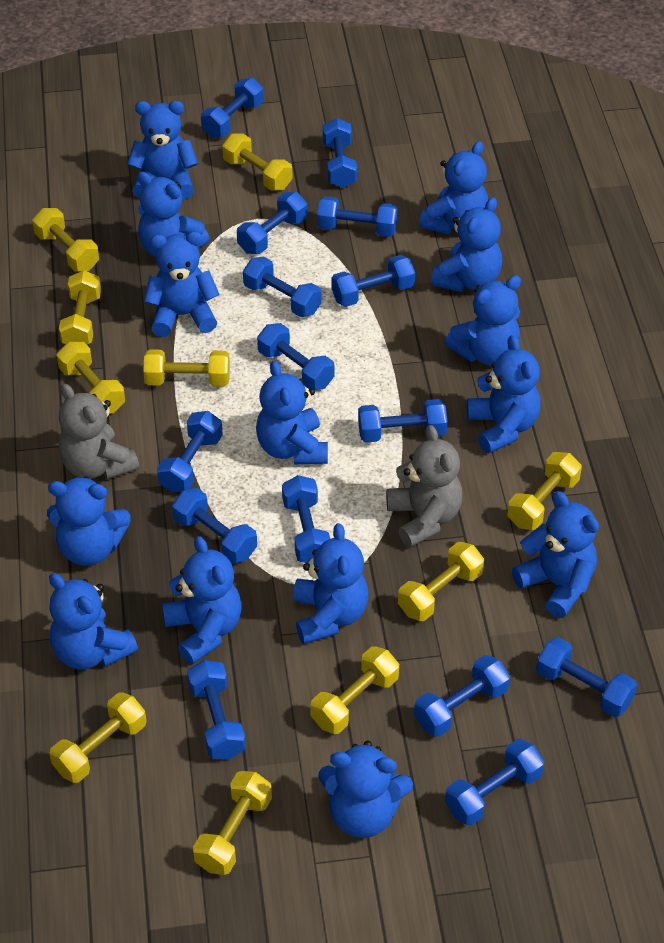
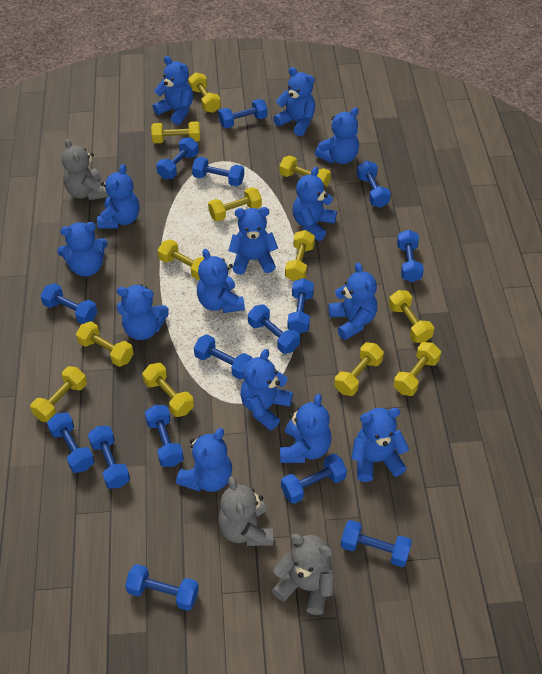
grey teddy bear: [59,384,139,480] [386,425,463,548] = 2 -> [61,139,109,200] [218,476,273,546] [272,534,334,615] = 3
yellow dumbbell: [32,208,99,271] [49,692,147,783] [57,342,125,413] [59,270,101,344] [143,349,230,387] [193,771,272,875] [222,134,293,191] [310,646,399,734] [398,542,484,621] [507,452,582,530] = 10 -> [30,366,87,422] [76,321,134,367] [142,363,194,417] [151,121,200,143] [158,239,205,280] [188,72,221,113] [208,187,262,222] [279,156,331,188] [285,230,315,281] [334,342,384,396] [389,290,434,343] [394,342,441,396] = 12

